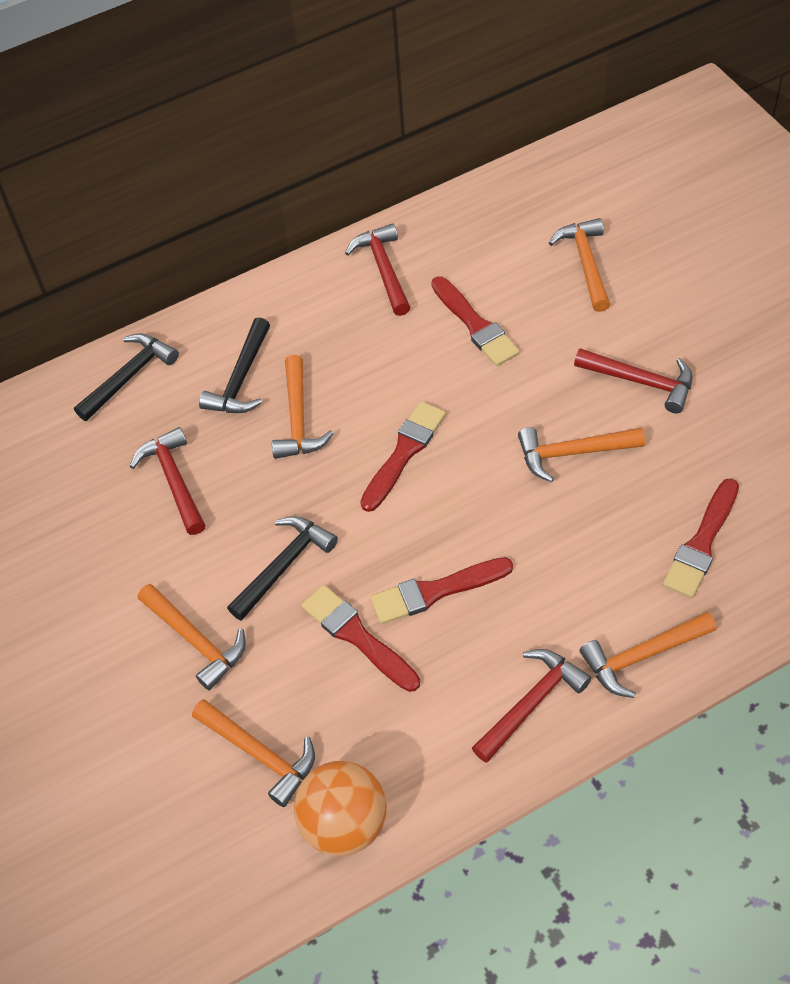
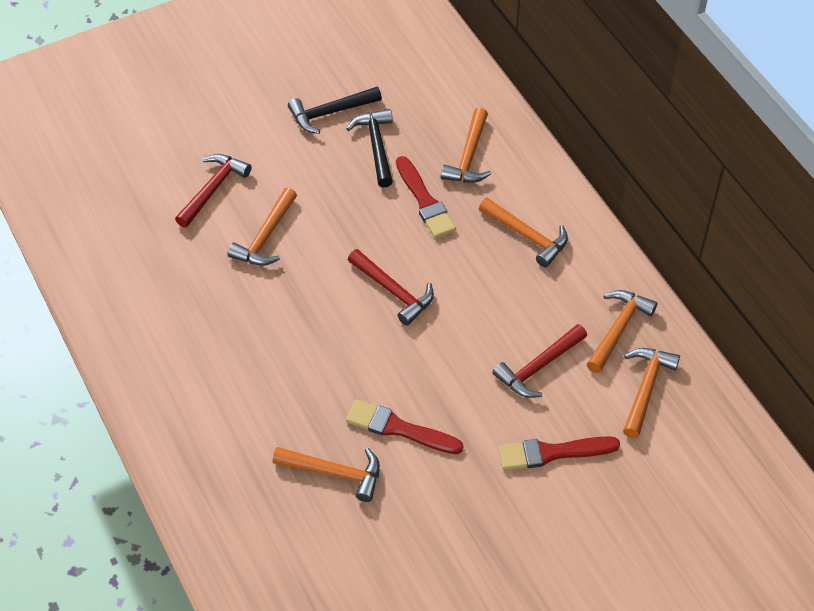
black hammer: [74,333,179,421] [199,317,270,413] [227,516,338,621] = 3 -> [288,87,382,134] [346,109,393,188] = 2
orange ball: [294,761,387,856] = 1 -> none = 0
red brush: [301,585,420,692] [360,401,446,512] [370,557,513,624] [431,276,520,366] [663,478,739,598] = 5 -> [346,399,463,454] [396,156,456,238] [498,436,620,470] = 3
red hammer: [130,427,206,535] [345,223,411,316] [472,649,591,763] [574,348,693,414] = 4 -> [175,154,251,228] [348,249,434,326] [493,324,587,398] = 3

